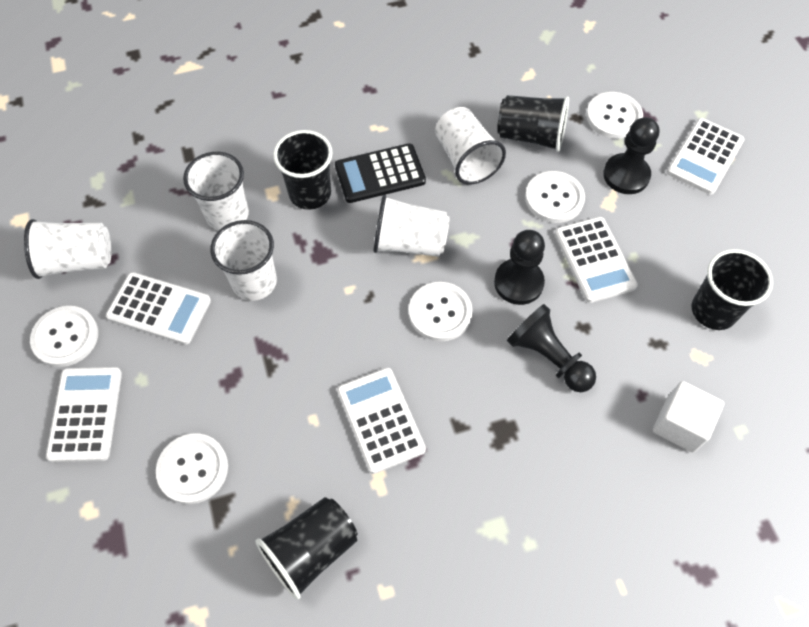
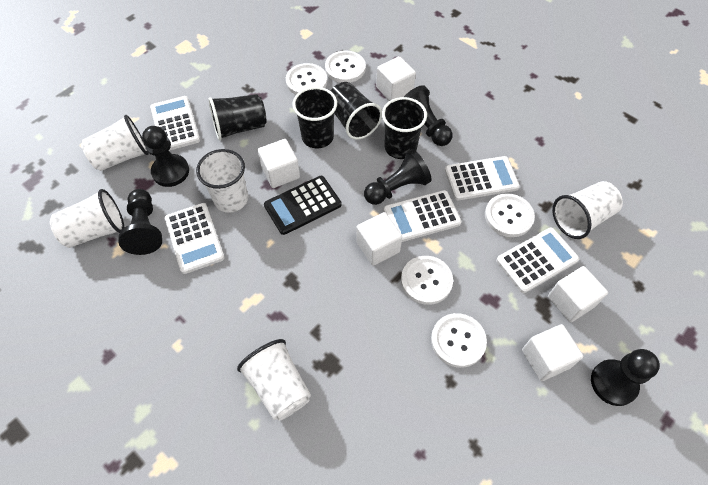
black pawn: [494,230,545,305] [507,304,596,392] [603,117,659,194] = 3 -> [118,189,162,255] [142,126,189,187] [364,149,432,205] [404,85,453,146] [591,349,660,406] = 5
white cube: [653,381,724,453] = 1 -> [258,139,300,188] [356,212,402,266] [376,56,416,101] [522,324,583,381] [548,266,608,322] = 5

